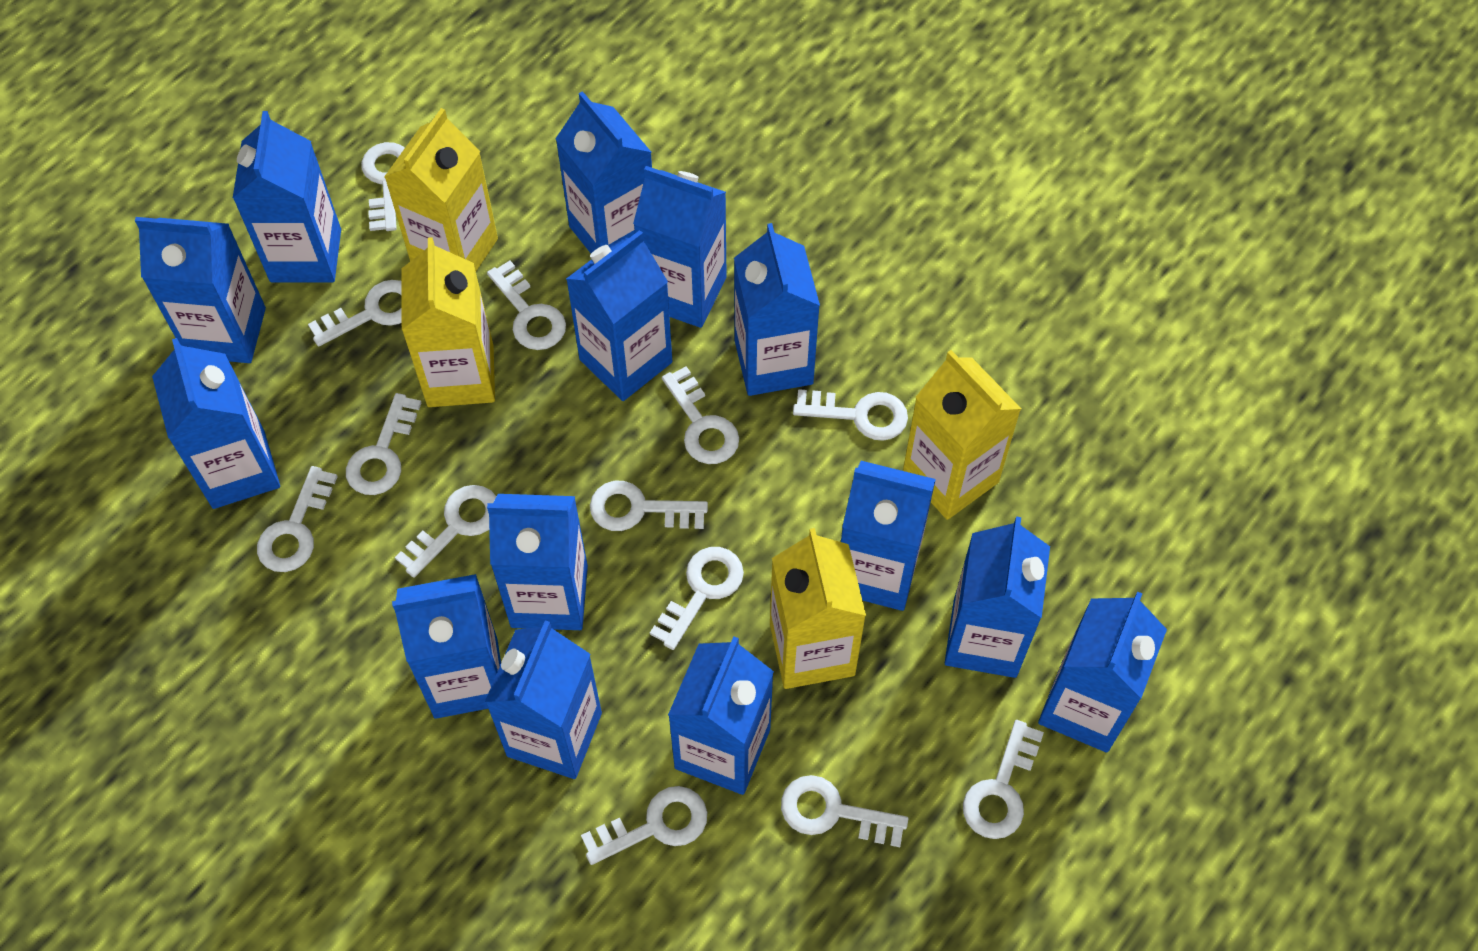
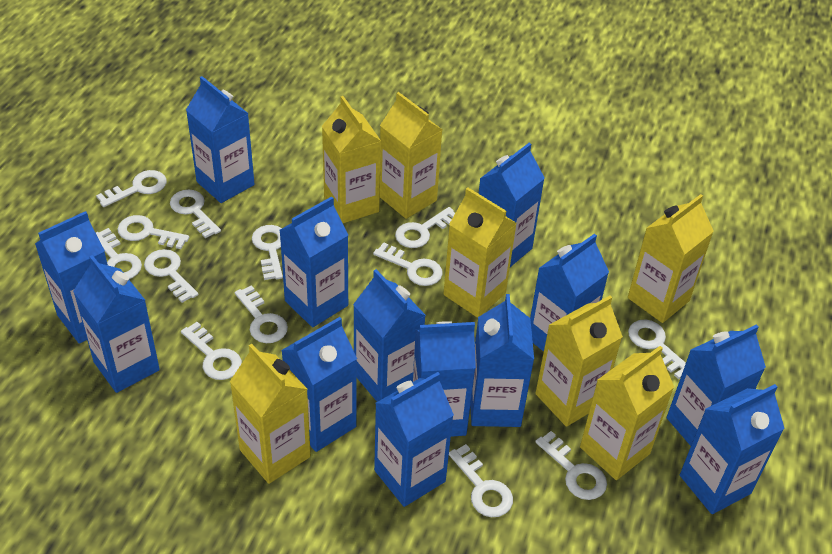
blue carton: [135,217,266,363] [152,338,280,509] [233,111,341,283] [392,574,501,719] [485,620,602,779] [487,494,588,630] [556,91,652,253] [566,230,672,401] [633,166,727,328] [668,636,774,795] [734,223,820,396] [841,461,936,611] [945,516,1050,678] [1038,592,1167,753] = 14 -> [35,211,108,344] [73,255,160,393] [186,76,254,203] [280,196,348,327] [281,317,357,452] [353,269,426,402] [374,372,454,507] [413,321,476,437] [470,294,534,427] [479,143,545,267] [530,234,609,352] [667,324,766,446] [680,384,785,514] = 13
yellow carton: [384,108,498,271] [402,237,495,407] [770,528,866,689] [903,350,1021,520] = 4 -> [230,344,311,484] [322,96,381,223] [380,92,442,219] [443,187,517,318] [535,296,623,427] [580,346,674,480] [628,194,714,323] = 7

